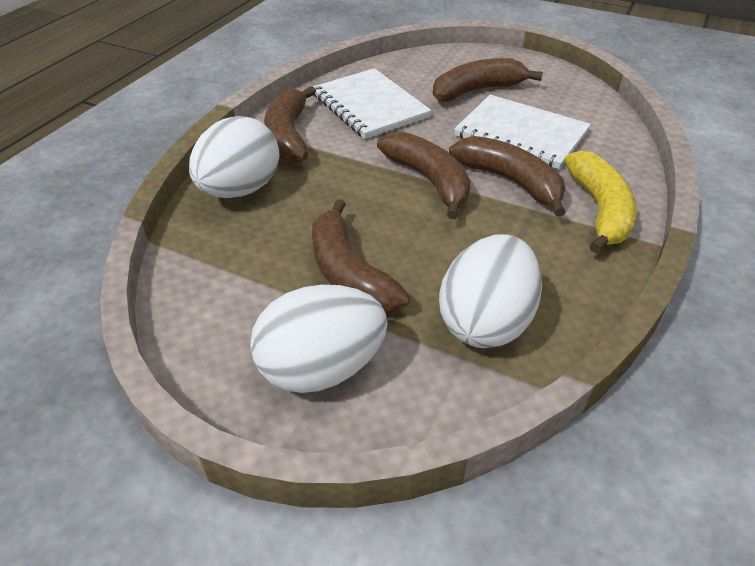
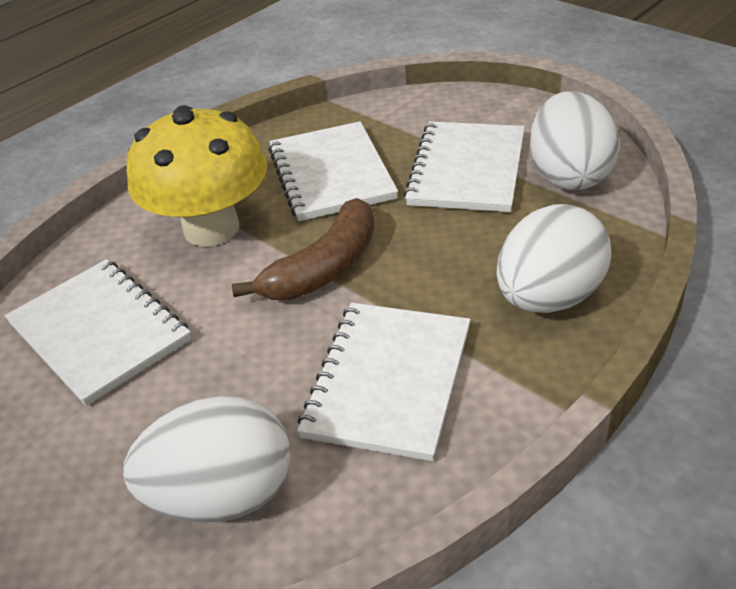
brown banana: [264,86,316,163] [312,199,410,313] [377,131,471,219] [433,58,543,102] [449,136,566,217] = 5 -> [232,198,375,300] = 1
white notebook: [313,68,432,139] [454,95,591,169] = 2 -> [5,259,191,406] [268,121,398,221] [297,303,471,461] [404,121,525,212] = 4
yellow banana: [564,150,637,254] = 1 -> none = 0
yellow mushroom: none = 0 -> [127,105,267,247] = 1

